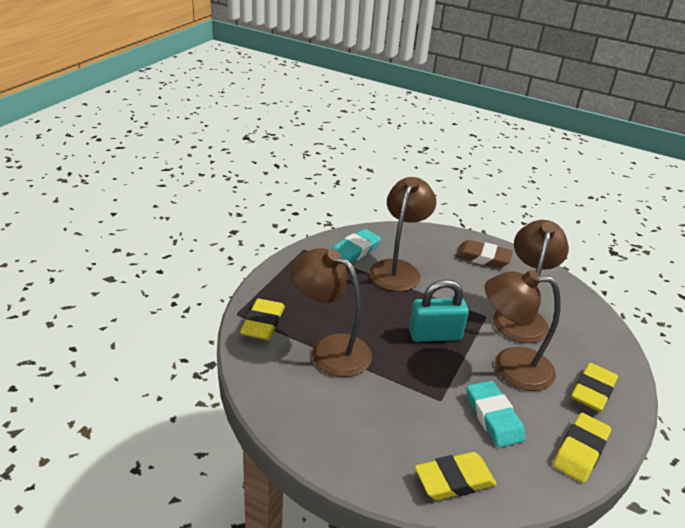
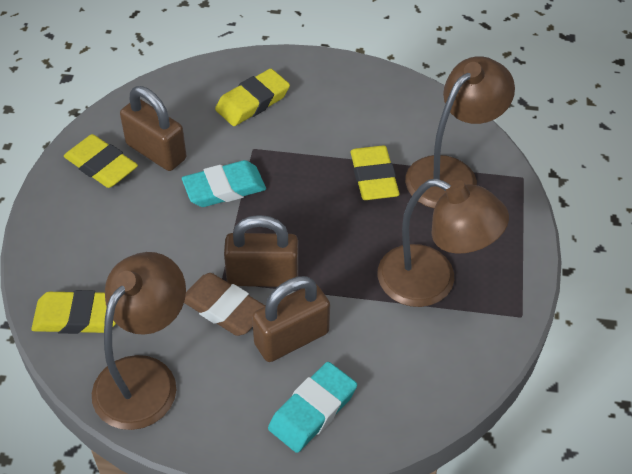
brown lamp: [290,248,372,377] [369,177,437,291] [485,270,561,391] [493,220,569,343] = 4 -> [92,252,186,430] [378,179,509,307] [405,56,515,208] = 3
brown padlock: none = 0 -> [120,86,186,171] [224,215,298,287] [252,276,330,362] = 3
turquoise padlock: [409,279,469,342] = 1 -> none = 0

